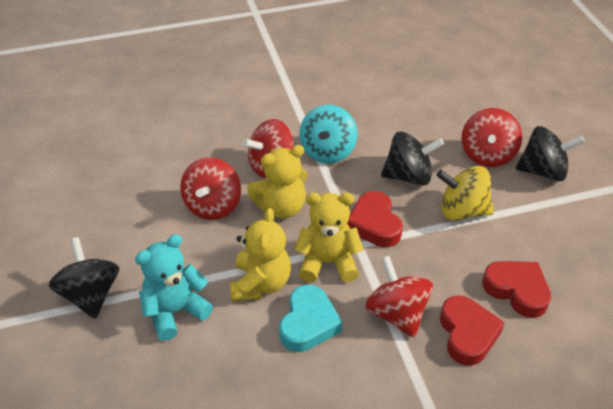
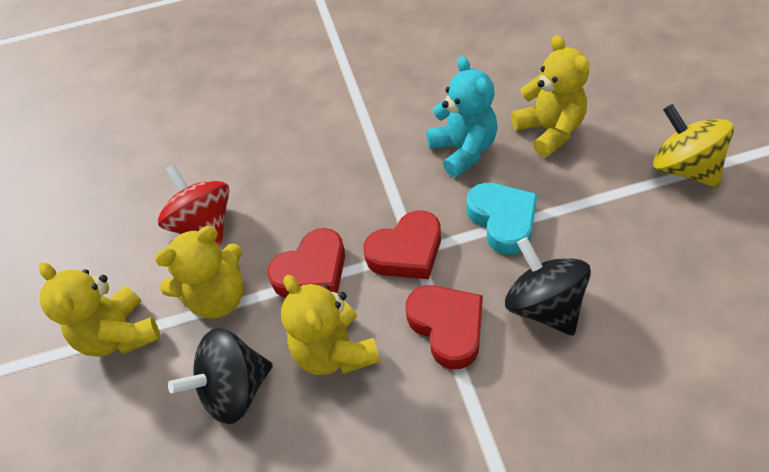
black spinning top: [49,237,119,319] [381,132,444,186] [516,126,585,181] = 3 -> [168,328,273,424] [505,237,591,336] = 2
red spinning top: [181,157,241,220] [242,119,294,178] [365,256,433,338] [462,108,522,167] = 4 -> [158,164,230,247] = 1
turquoise spinning top: [299,105,357,163] = 1 -> none = 0
yellow teddy bear: [230,208,291,301] [247,145,307,218] [295,193,364,282] = 3 -> [39,263,160,357] [155,226,243,319] [281,275,380,375] [511,35,589,157] = 4

